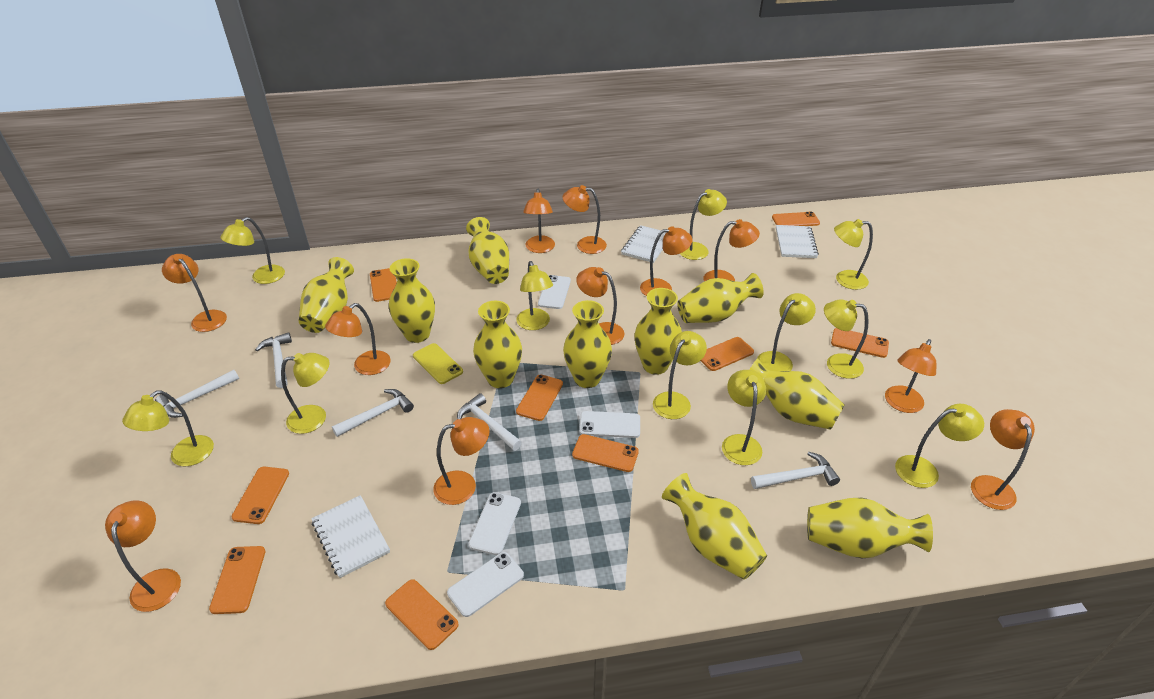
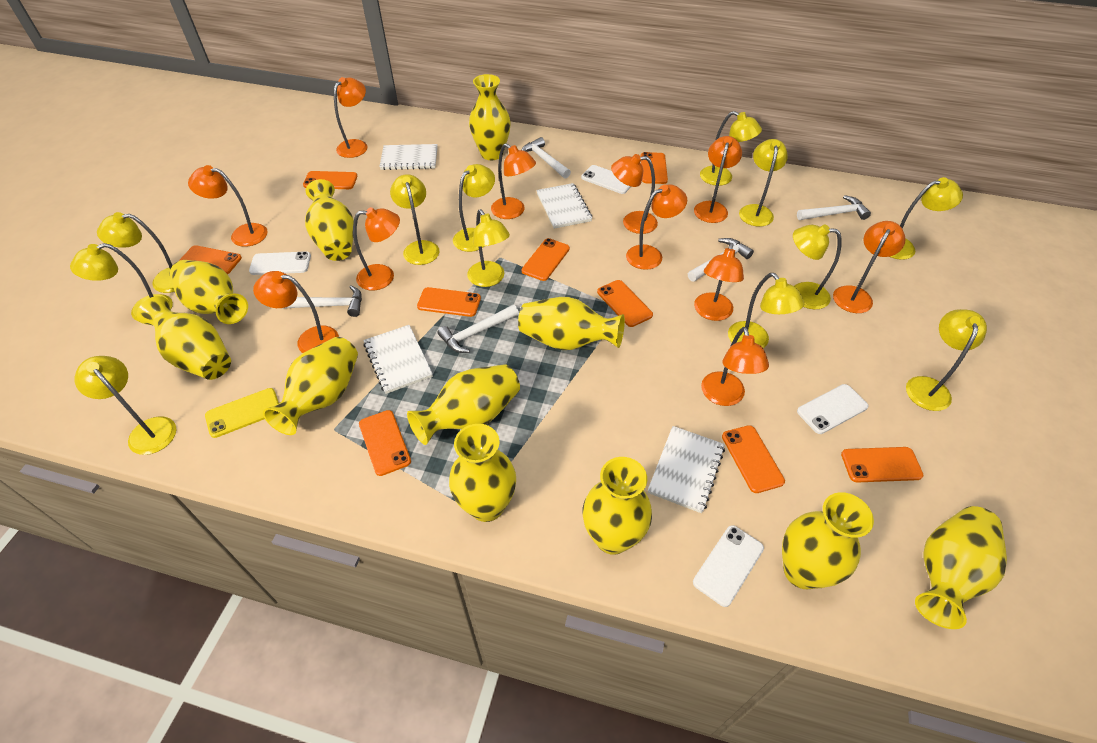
white notebook: [311,495,390,578] [621,225,666,263] [776,225,819,258] = 3 -> [363,325,433,394] [379,144,438,170] [536,183,592,229] [648,426,725,513] = 4
yellow lamp: [122,390,214,466] [221,217,285,284] [281,353,330,434] [516,261,553,330] [653,331,707,419] [680,189,727,260] [722,370,766,465] [757,293,816,371] [824,299,869,379] [834,219,873,290] [895,404,984,488] = 11 -> [70,243,173,322] [75,356,176,455] [97,212,175,293] [390,174,439,265] [453,164,495,252] [467,209,510,287] [700,111,762,186] [728,273,804,348] [739,139,788,227] [793,224,842,309] [890,177,963,260] [906,309,987,411] = 12
yellow vase: [299,257,354,333] [389,258,435,343] [466,217,509,284] [473,301,522,388] [563,300,612,388] [634,288,682,375] [662,473,767,580] [677,273,764,323] [750,358,845,430] [807,498,933,558] = 10 -> [137,296,231,380] [170,260,248,324] [263,337,358,435] [305,179,354,261] [407,364,520,445] [449,424,516,522] [469,74,511,160] [518,297,625,350] [582,457,652,555] [782,492,874,589] [915,506,1007,629] = 11

